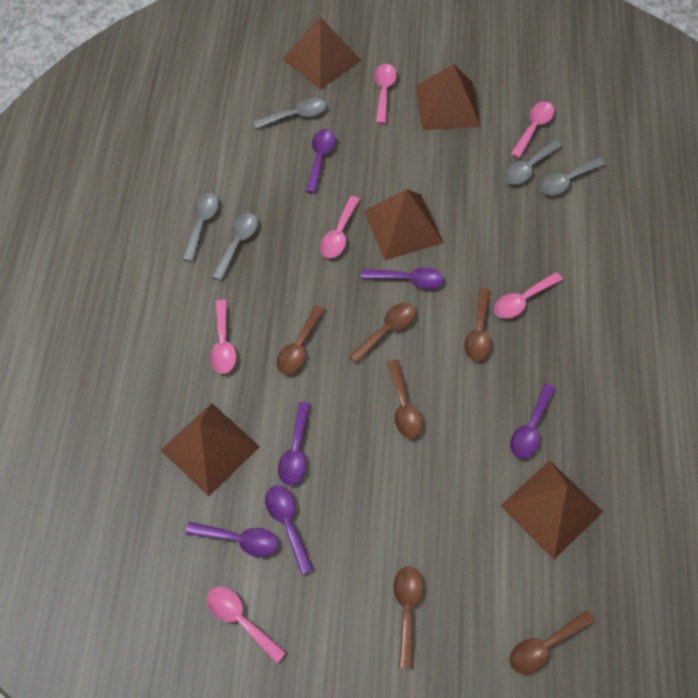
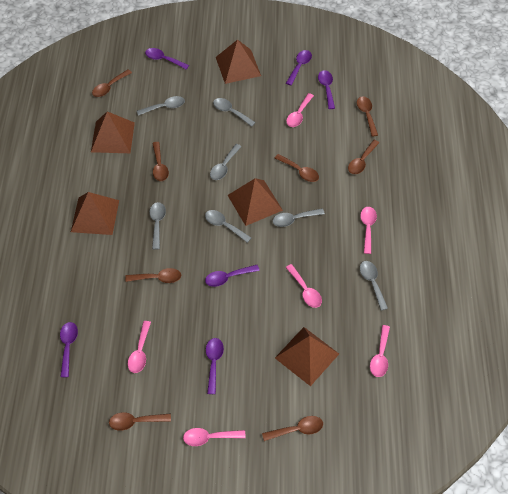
brown spoon: [276,305,325,375] [349,303,416,364] [387,359,423,438] [393,566,423,668] [464,289,491,361] [510,610,595,674] = 6 -> [92,69,132,97] [109,412,171,431] [125,268,181,283] [152,142,169,181] [262,416,323,441] [275,154,319,182] [348,140,379,174] [357,96,378,137] = 8
grey spoon: [183,193,219,262] [212,213,258,281] [253,98,326,129] [504,140,562,185] [540,157,605,195] = 5 -> [137,96,185,116] [149,202,166,250] [205,210,251,243] [210,144,242,180] [213,98,256,127] [272,208,325,227] [360,261,388,311] = 7

